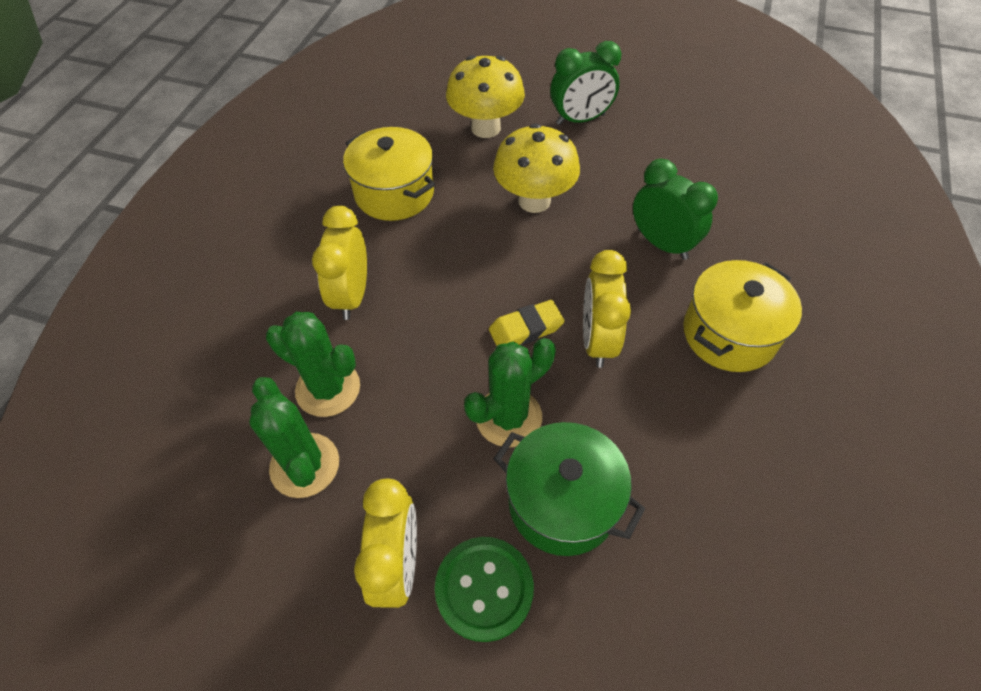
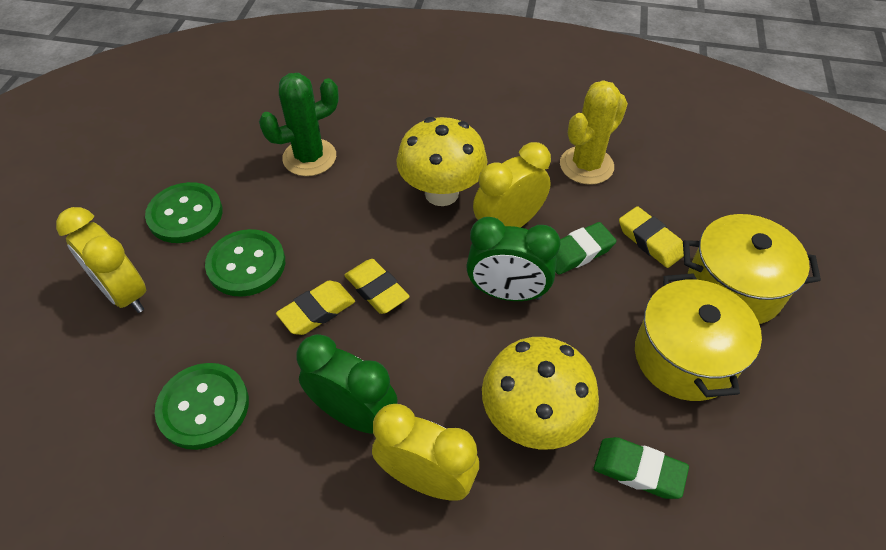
green button: [435,537,534,642] = 1 -> [145,182,223,243] [155,363,249,450] [205,229,285,297] = 3
green cactus: [249,377,339,498] [266,312,360,417] [464,338,556,447] = 3 -> [259,73,339,176] = 1
green eraser: none = 0 -> [556,222,617,275] [594,437,689,499] = 2
green pot: [493,422,645,556] = 1 -> none = 0
yellow cactus: none = 0 -> [560,80,628,185] = 1
yellow eraser: [489,300,564,346] = 1 -> [276,281,355,335] [344,259,410,314] [619,206,684,268] = 3

